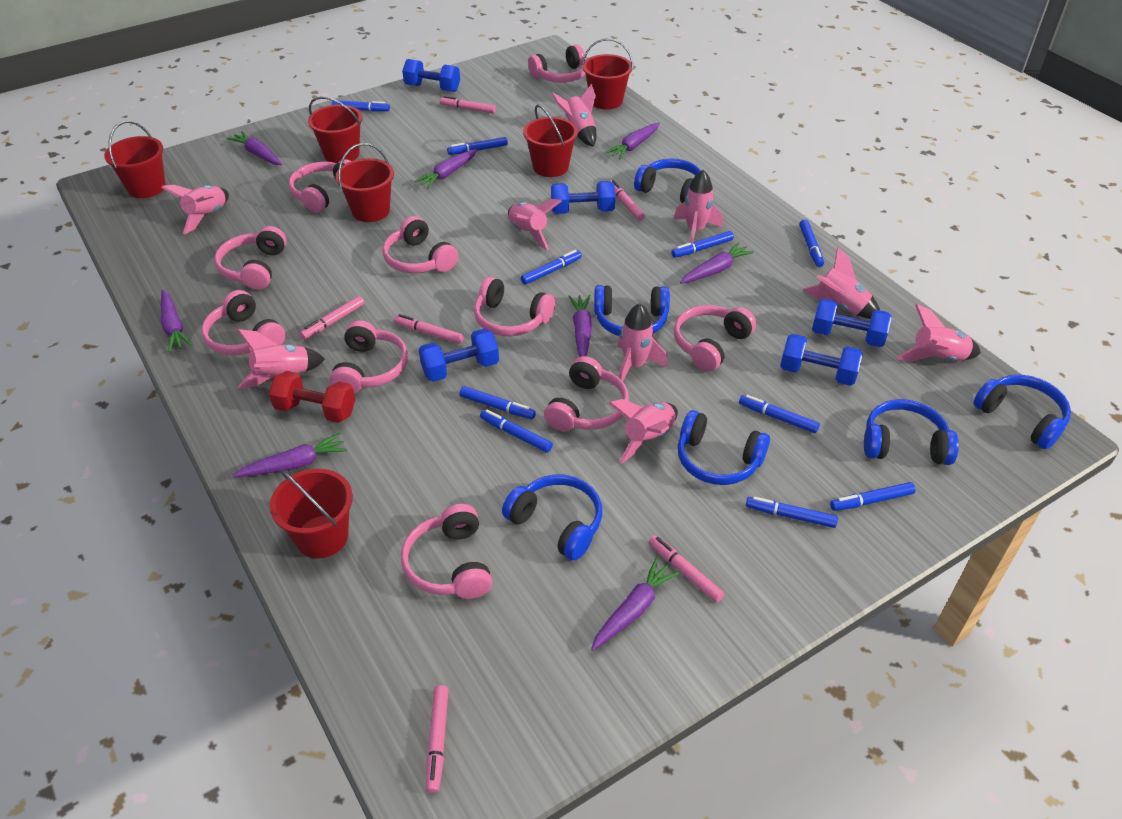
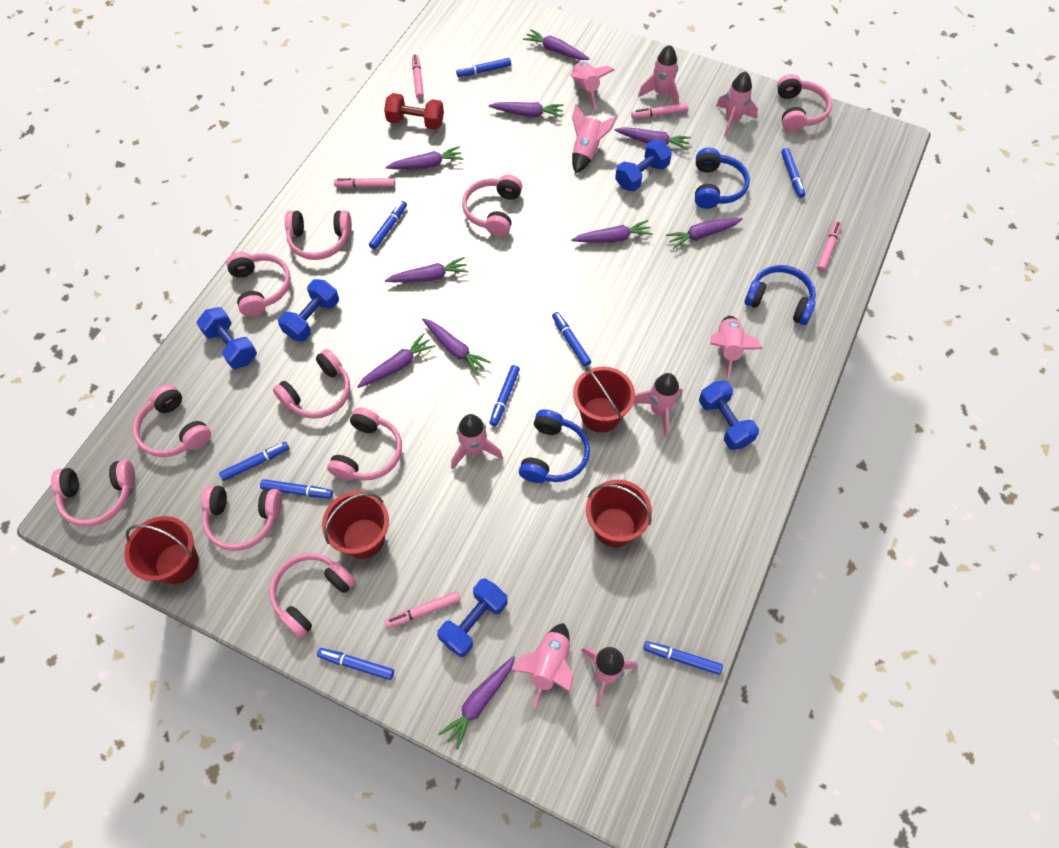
blue headphones: [502,475,602,561] [594,285,670,336] [634,158,701,203] [678,410,770,485] [864,399,959,465] [973,375,1071,449] = 6 -> [519,409,590,483] [695,148,750,209] [744,265,816,325] = 3
blue marker: [332,100,390,112] [447,137,508,155] [459,386,536,419] [480,410,553,453] [521,250,582,285] [671,231,734,258] [739,395,820,433] [746,497,838,528] [799,219,824,267] [830,482,916,511] = 10 -> [219,442,289,481] [260,479,333,498] [317,648,394,680] [369,201,407,249] [456,58,511,77] [489,365,520,426] [552,312,591,367] [643,641,723,675] [781,148,805,198] = 9
pink marker: [300,296,364,340] [394,314,464,344] [426,685,448,793] [440,96,496,114] [610,180,645,221] [649,535,724,603] = 6 -> [334,178,395,188] [384,591,460,628] [412,54,424,99] [631,103,688,119] [817,221,841,272] = 5
purple carrot: [161,290,192,352] [227,131,282,165] [233,433,347,477] [414,149,478,188] [568,295,592,357] [591,557,680,651] [605,122,660,159] [680,242,754,284] = 8 -> [357,333,436,388] [385,146,463,169] [385,257,469,282] [422,318,491,376] [438,656,515,750] [489,102,564,117] [523,29,590,60] [571,220,653,242] [615,127,691,150] [666,218,743,249] = 10
red bucket: [104,121,166,198] [270,469,353,558] [308,96,362,163] [336,143,394,222] [523,104,578,177] [582,38,633,110] = 6 -> [124,516,199,584] [322,491,389,559] [573,367,635,433] [586,480,652,547] = 4

